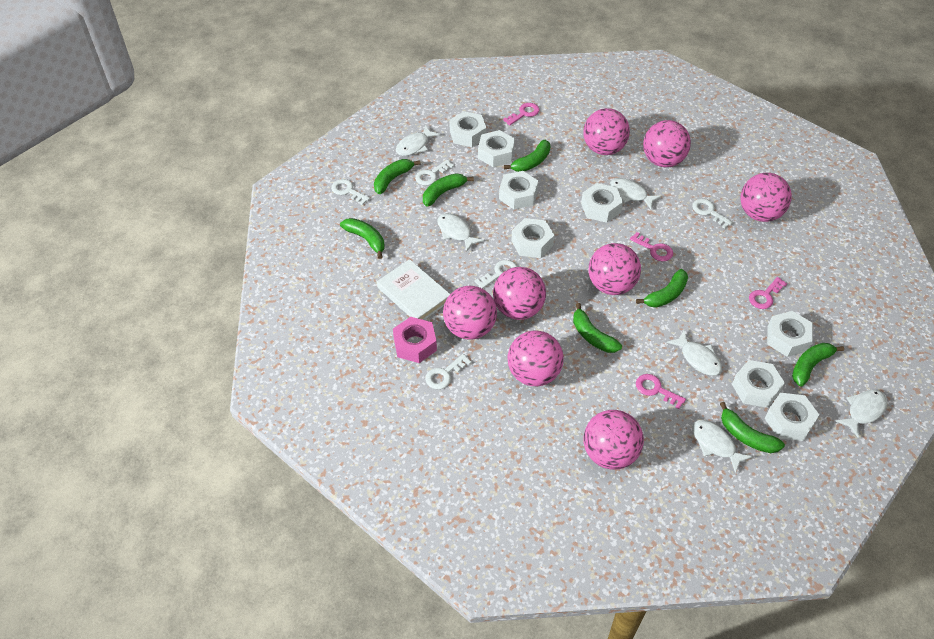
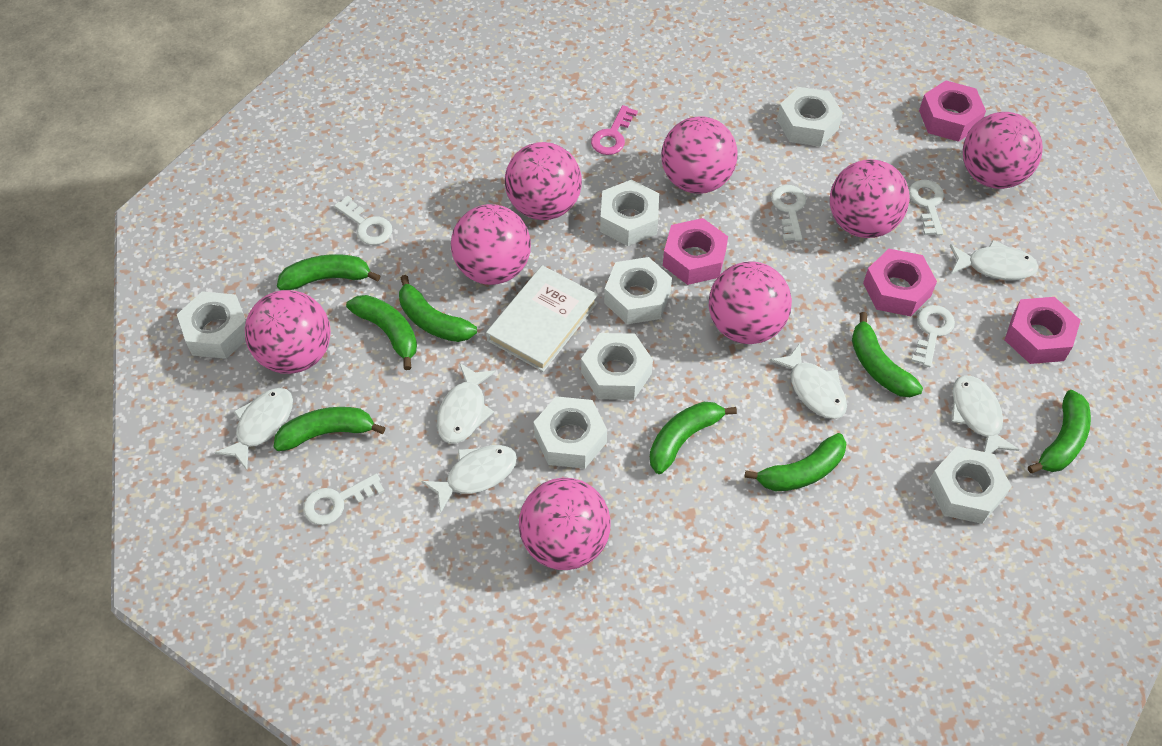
pink key: [503,103,539,125] [630,232,673,261] [636,374,686,409] [749,277,788,309] = 4 -> [591,105,638,155] = 1
pink nut: [393,317,437,363] = 1 -> [663,218,728,285] [863,249,937,316] [919,80,986,142] [1005,297,1081,364] = 4
white nut: [449,111,486,147] [478,130,515,167] [499,171,538,209] [511,218,554,258] [581,183,623,223] [732,360,785,408] [764,393,819,441] [767,311,813,357] = 8 -> [177,291,246,359] [534,396,607,469] [581,333,653,400] [600,180,659,246] [604,257,672,324] [777,87,843,147] [928,446,1012,524] = 7

